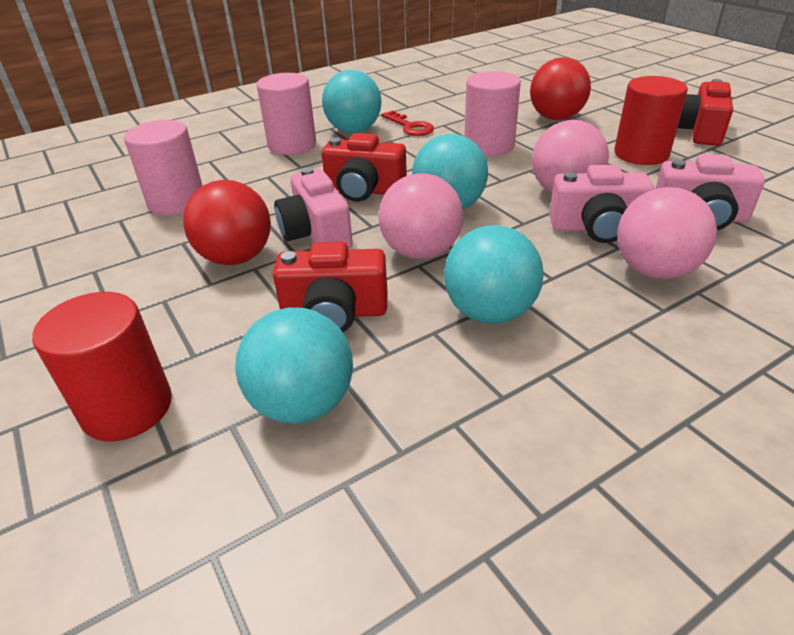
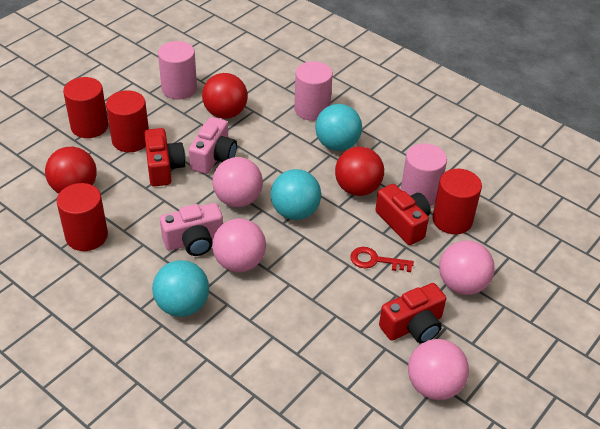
pink ball: [378,173,463,259] [532,120,609,192] [617,187,717,279] = 3 -> [212,218,266,272] [213,157,263,207] [408,339,469,400] [439,240,495,295] = 4
pink camera: [274,167,353,248] [549,165,654,243] [655,154,765,230] = 3 -> [160,203,223,256] [189,117,237,174] = 2
red ball: [183,180,271,265] [530,57,591,120] = 2 -> [45,147,97,194] [202,73,248,119] [335,147,384,196] = 3
red cylinder: [32,292,172,441] [614,76,688,165] = 2 -> [57,183,108,251] [63,77,108,138] [106,90,149,152] [432,169,482,235] = 4
turquoise ball: [235,307,353,424] [322,70,381,133] [412,134,488,209] [444,225,544,324] = 4 -> [152,260,209,317] [270,169,321,220] [315,104,362,151] = 3

